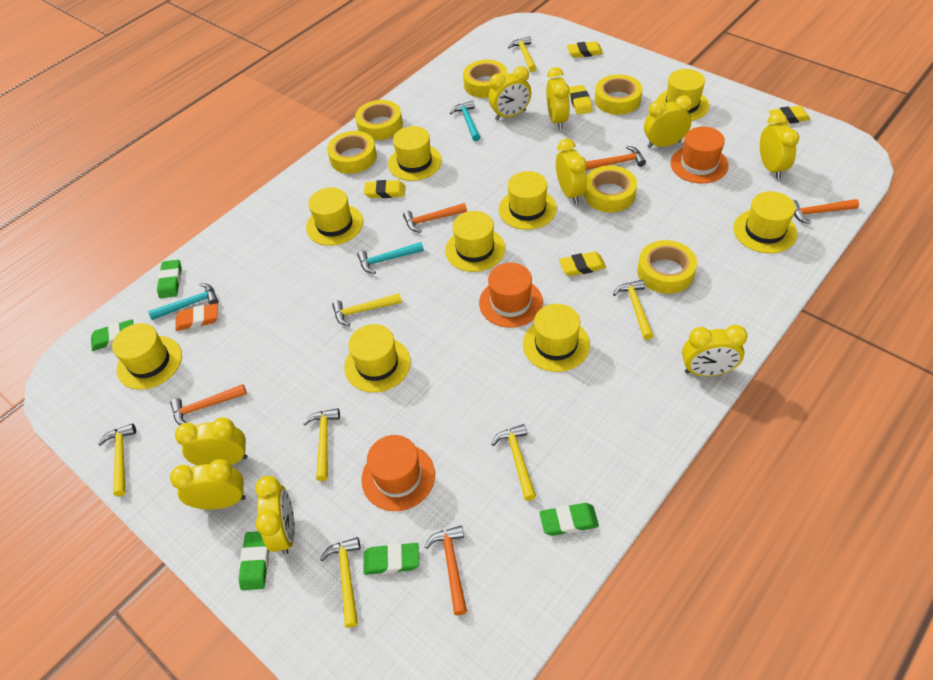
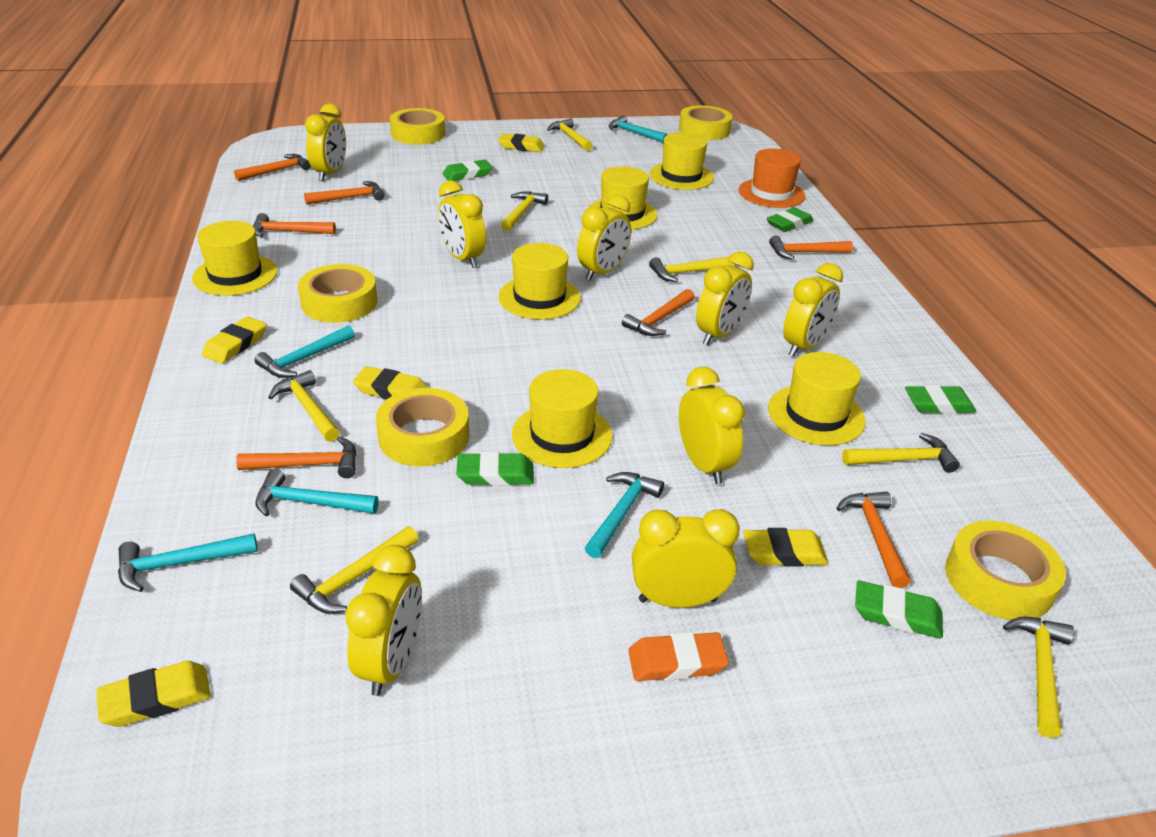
orange hammer: [170,384,247,425] [403,203,467,233] [425,525,467,615] [586,146,646,170] [792,199,859,224] = 5 -> [234,154,311,181] [236,436,356,478] [253,213,336,237] [304,181,385,205] [622,289,695,336] [769,236,853,260] [837,492,910,588] = 7
orange hat: [361,435,435,511] [479,263,543,328] [670,127,729,184] = 3 -> [738,149,805,208] = 1
turquoise hammer: [148,283,218,320] [357,242,424,274] [450,100,480,141] = 3 -> [118,533,258,592] [255,325,355,378] [256,469,379,516] [585,472,664,558] [609,115,668,143] = 5
yellow clock: [170,459,246,509] [175,417,247,466] [255,476,295,555] [489,66,531,120] [546,67,570,130] [556,139,587,204] [644,95,692,148] [682,325,747,376] [760,112,799,179] = 9 -> [305,104,346,181] [345,545,422,696] [438,180,486,268] [577,195,631,281] [632,509,740,608] [679,367,745,484] [696,252,754,345] [783,263,843,357] = 8
yellow hat: [112,323,182,390] [306,187,363,246] [344,324,411,392] [388,126,442,181] [445,211,505,272] [499,171,557,230] [523,304,590,372] [656,69,709,121] [733,191,797,253] = 9 -> [192,221,277,296] [498,243,581,319] [512,369,613,468] [589,166,657,230] [649,132,714,190] [768,352,866,445] = 6
yellow tape: [327,131,377,174] [355,100,403,140] [463,60,507,98] [584,165,637,212] [595,74,642,115] [637,240,697,294] = 6 -> [298,264,378,323] [376,388,469,466] [390,108,445,144] [679,105,733,140] [945,521,1066,620] = 5

